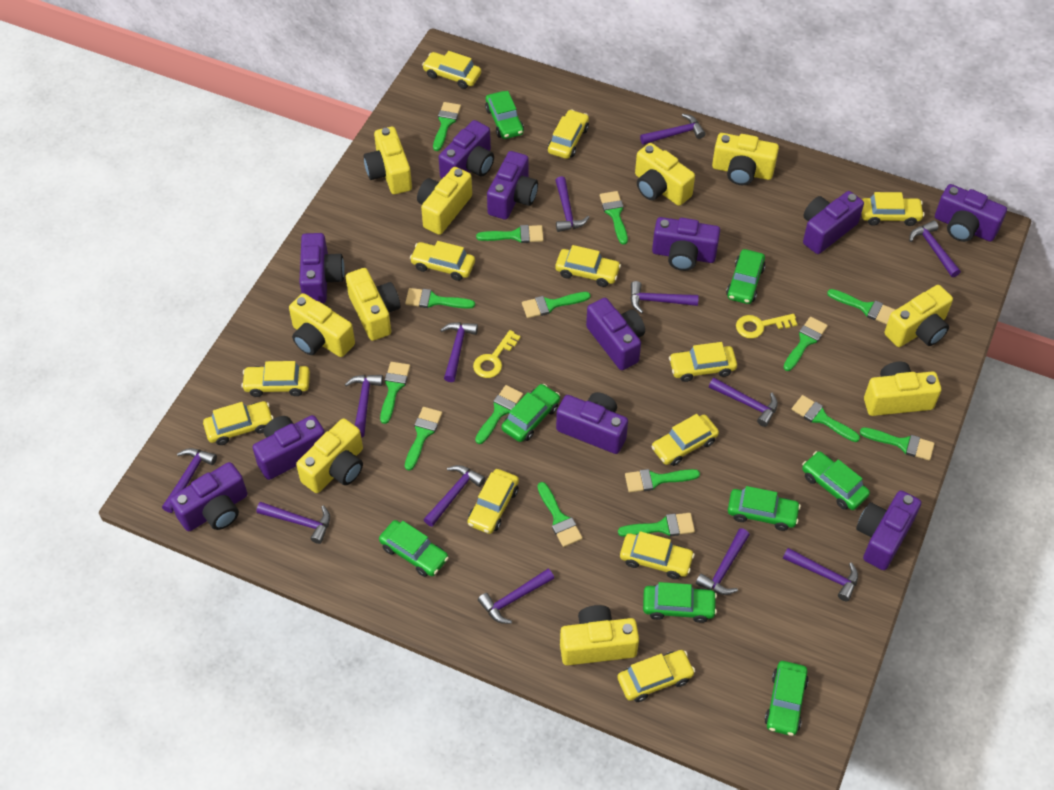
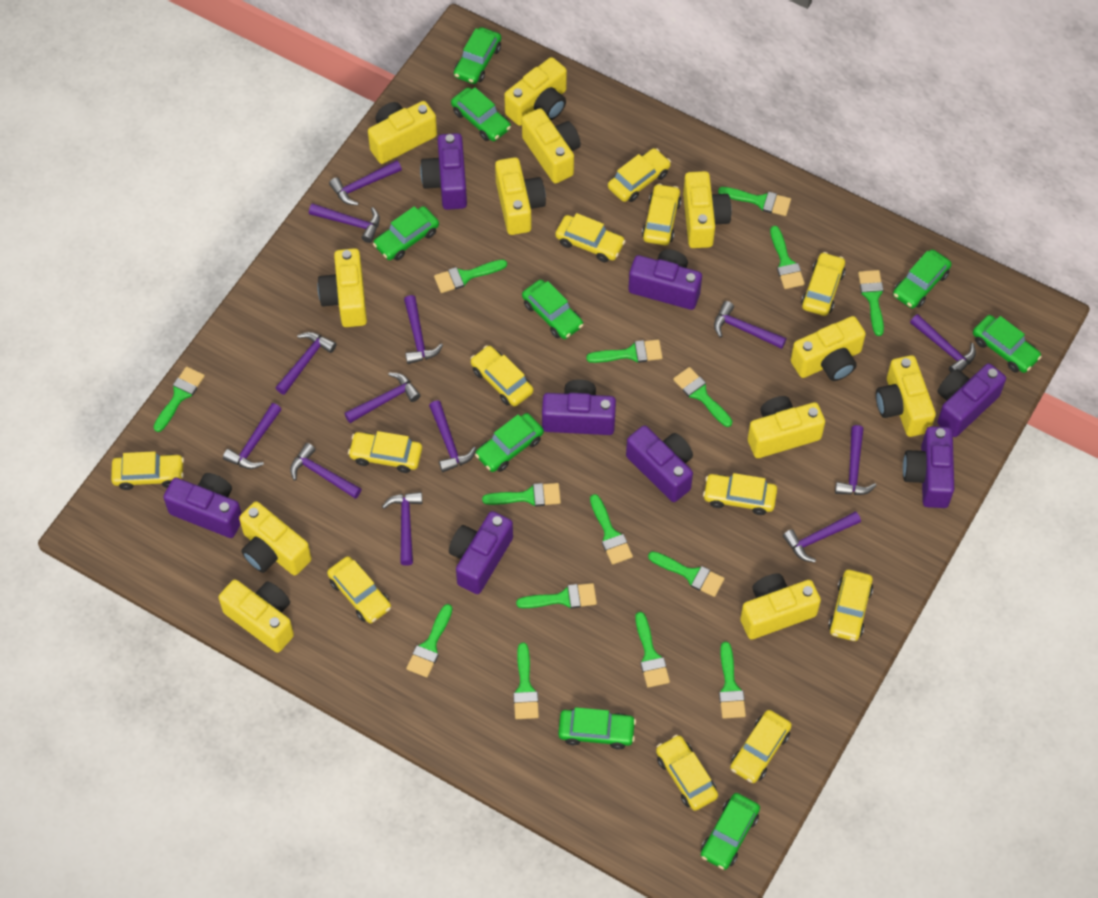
green car: [379,520,449,577] [485,91,524,139] [501,384,560,442] [643,582,717,623] [726,249,766,304] [728,486,801,531] [764,661,809,736] [802,451,870,510] = 8 -> [373,206,439,261] [451,87,511,141] [454,27,501,84] [475,413,544,472] [522,280,583,339] [558,707,636,749] [701,793,760,870] [893,250,952,309] [973,315,1042,373] = 9
purple camera: [170,462,247,531] [253,415,325,480] [299,233,345,303] [439,120,494,178] [487,151,538,220] [556,392,628,454] [586,298,645,370] [652,217,720,271] [803,191,864,254] [856,490,921,570] [935,184,1007,242] = 11 -> [163,473,242,538] [420,133,467,210] [449,511,513,594] [542,379,616,435] [626,425,693,502] [628,249,702,310] [903,426,954,508] [937,363,1006,437] = 8
yellow camera: [289,293,355,357] [296,418,363,493] [346,268,400,341] [364,127,412,194] [417,167,472,235] [560,605,639,666] [635,143,695,206] [712,133,779,185] [864,362,941,416] [884,285,953,347] = 10 -> [218,579,294,653] [239,501,311,576] [317,248,367,327] [368,101,437,164] [495,157,546,235] [504,57,567,126] [522,108,581,183] [683,171,732,248] [740,574,821,640] [748,396,825,458] [791,316,866,381] [876,355,936,437] = 12
yellow key: [473,330,521,378] [736,314,797,339] = 2 -> none = 0

